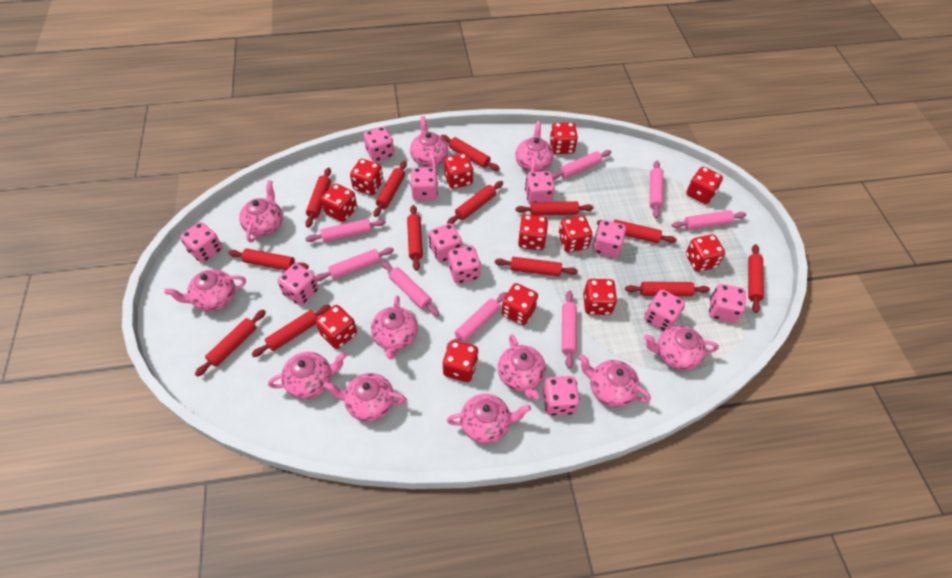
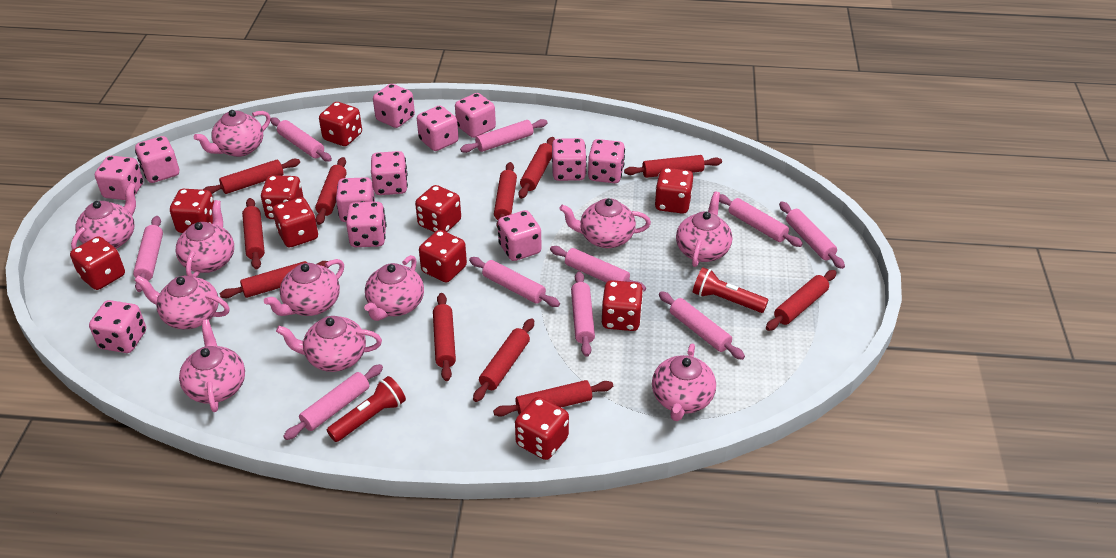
pink dice: [180,222,223,263] [278,263,319,305] [363,127,394,162] [411,167,438,201] [429,223,462,262] [448,245,481,284] [525,171,555,205] [543,376,580,416] [593,220,626,258] [644,290,685,331] [709,284,746,323] = 11 -> [89,300,146,353] [95,156,143,200] [135,136,179,183] [336,177,375,222] [346,202,387,247] [371,151,408,195] [373,84,415,128] [417,106,459,151] [455,93,496,138] [498,210,541,261] [552,138,587,181] [588,139,625,183] = 12
pink rolling pin: [305,219,386,242] [315,247,394,281] [382,261,439,316] [446,292,507,349] [552,150,611,180] [562,291,577,369] [650,161,663,218] [672,210,746,230] = 8 -> [133,216,163,292] [270,117,332,162] [283,364,383,440] [460,119,548,153] [469,257,560,307] [550,246,646,292] [571,271,595,357] [659,291,745,360] [719,194,803,247] [779,202,845,269] = 10
red dice: [316,305,357,349] [321,184,357,222] [350,159,383,195] [442,340,479,382] [444,153,473,189] [501,283,538,325] [518,214,548,250] [550,122,578,154] [558,216,592,252] [583,279,617,315] [686,167,723,204] [686,234,725,272] = 12 -> [70,236,125,290] [170,189,214,233] [261,175,304,219] [273,197,318,248] [319,102,362,146] [415,185,461,232] [419,230,467,283] [515,397,569,460] [602,280,643,331] [655,168,693,214] = 10
red flashlight: none = 0 -> [327,376,406,442] [693,267,768,313] = 2
red rolling pin: [195,310,266,377] [228,249,309,270] [251,305,331,357] [305,168,331,228] [373,161,407,217] [407,205,423,271] [441,135,500,171] [447,181,503,224] [495,257,578,276] [516,201,594,216] [597,220,677,243] [625,282,710,296] [748,244,764,313] = 13 -> [203,159,300,194] [220,261,329,299] [242,198,265,270] [315,157,347,225] [433,293,456,381] [473,318,534,402] [493,380,613,417] [494,162,517,228] [519,137,555,199] [624,155,722,178] [766,270,837,331] = 11

